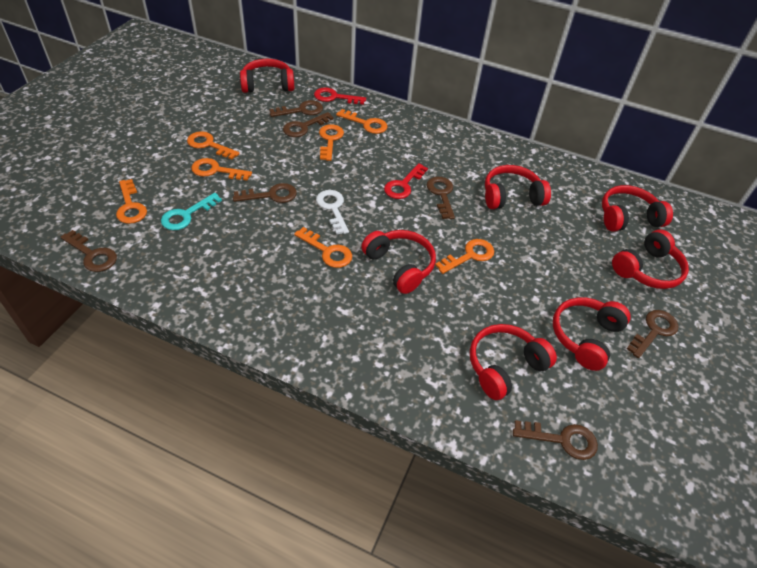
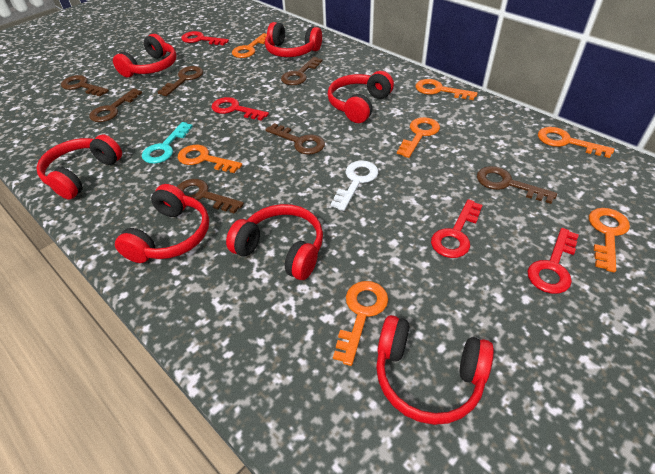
red key: [314,87,366,105] [384,163,428,199] = 2 -> [181,31,229,45] [212,97,269,121] [431,199,483,258] [528,228,579,294] = 4

